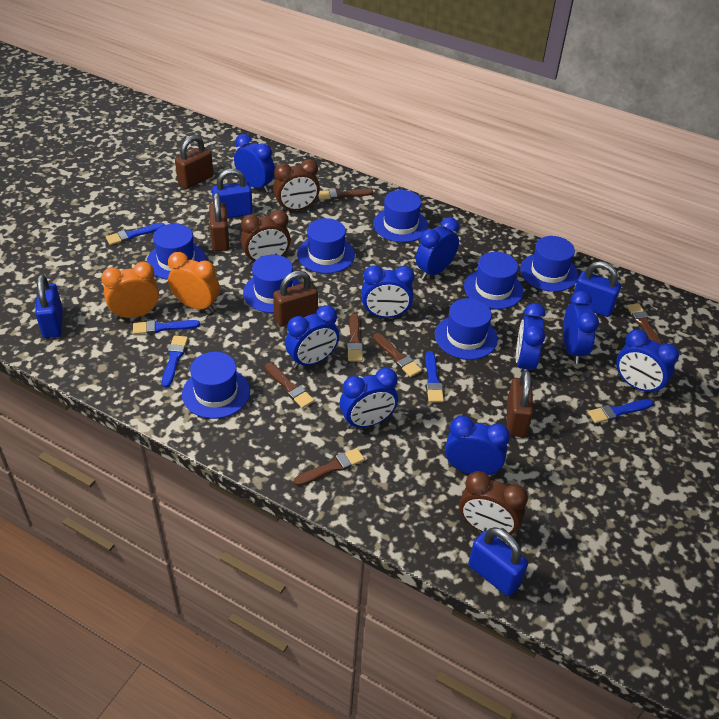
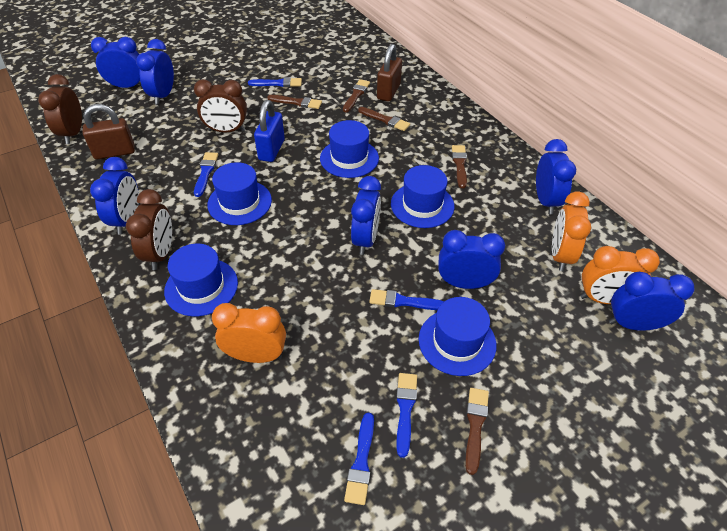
blue clock: [234,134,275,192] [285,305,339,368] [340,367,398,429] [362,265,414,318] [416,217,459,279] [445,416,510,476] [516,303,546,372] [563,291,599,364] [616,329,679,396] = 9 -> [90,157,139,235] [91,37,141,88] [136,39,174,105] [351,176,381,255] [438,230,505,289] [536,139,576,215] [609,272,695,331] = 7
blue hat: [147,224,206,280] [182,352,250,419] [243,255,301,313] [297,218,355,274] [373,190,428,242] [435,298,498,360] [464,252,523,309] [520,236,579,292] = 8 -> [164,244,238,316] [207,162,272,225] [320,120,379,178] [391,165,455,228] [419,297,497,376] = 5
blue padlock: [35,274,63,338] [212,169,253,218] [468,527,528,596] [571,261,621,317] = 4 -> [254,100,285,162] = 1
brown brush: [265,363,314,408] [294,448,365,486] [318,189,373,200] [347,314,363,362] [373,333,422,377] [627,303,662,345] = 6 -> [267,95,322,109] [343,79,370,112] [358,107,410,131] [452,145,467,188] [465,388,489,475] = 5
brown padlock: [175,135,213,189] [209,192,229,251] [273,271,318,327] [507,370,533,437] = 4 -> [83,104,135,159] [377,44,402,102] = 2
orange clock: [101,261,159,319] [168,252,220,312] = 2 -> [212,303,286,363] [552,191,591,271] [580,246,660,304] = 3

